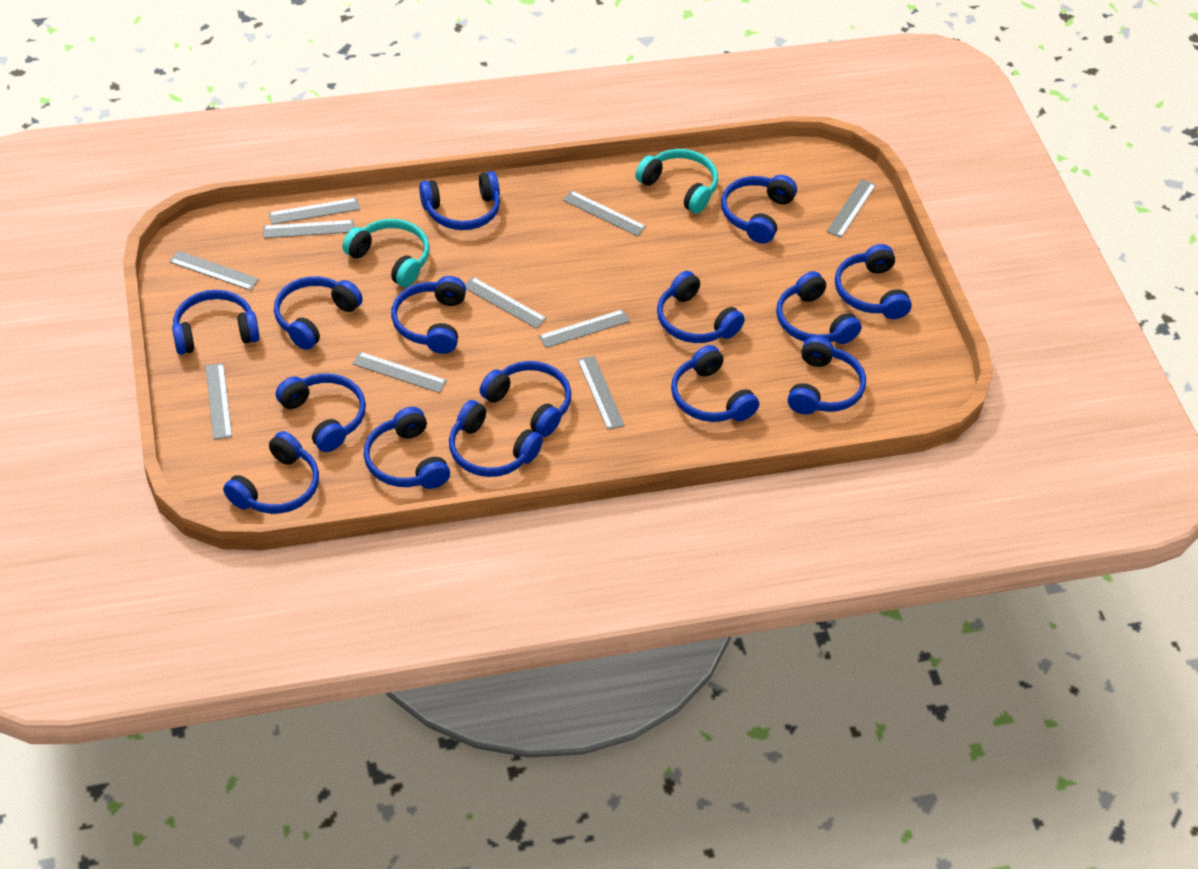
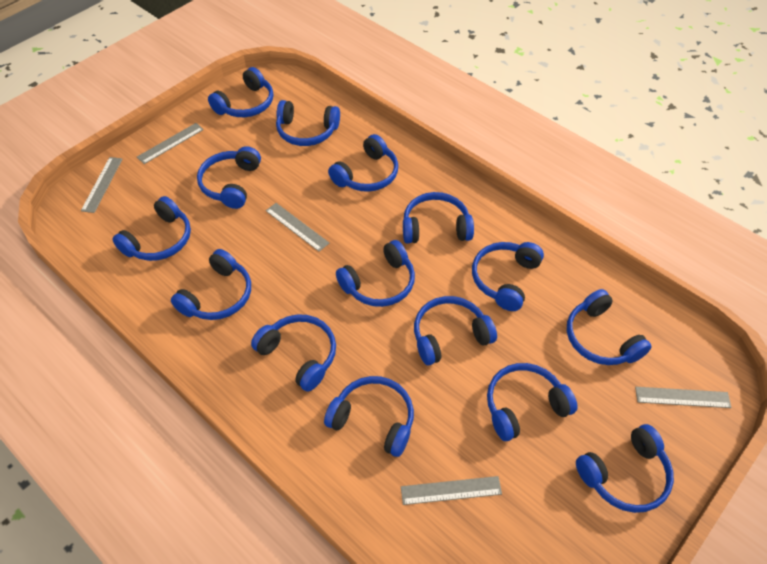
grey ruler: [169,251,259,290] [205,363,232,439] [263,220,354,238] [269,198,360,225] [352,352,447,393] [465,277,547,329] [539,309,630,348] [563,191,646,236] [578,356,625,430] [826,179,876,238] = 10 -> [81,157,122,213] [137,123,204,164] [266,203,329,252] [401,476,502,505] [635,387,732,408] = 5
turquoise headphones: [342,219,430,287] [635,149,718,214] = 2 -> none = 0

